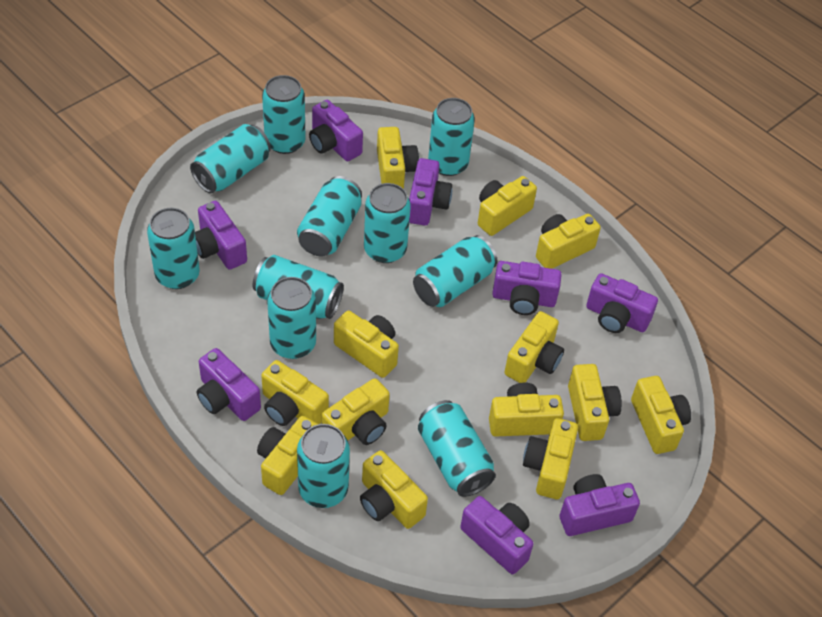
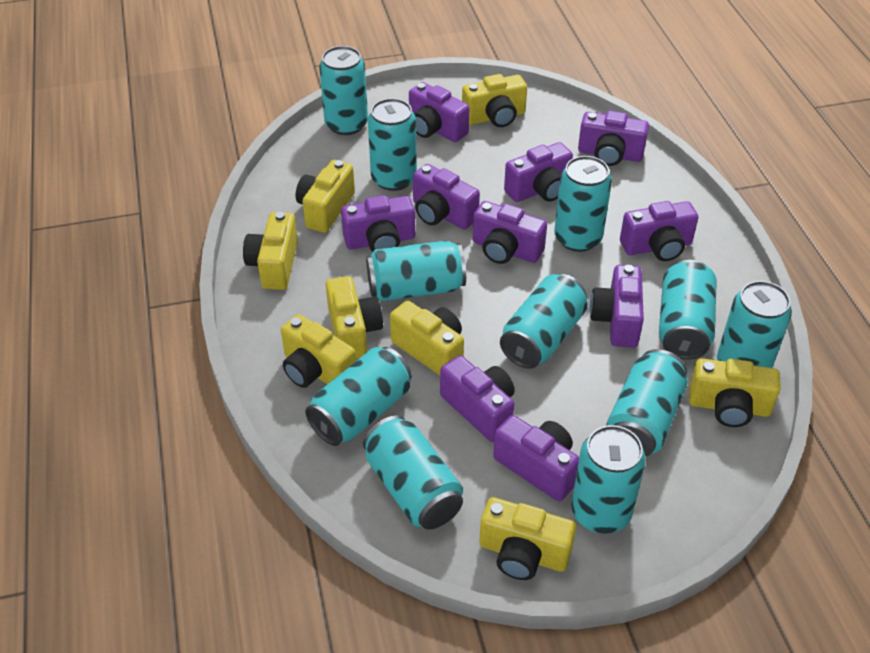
purple camera: [195,201,247,270] [197,348,261,421] [309,100,363,161] [409,158,452,226] [460,496,534,574] [492,261,562,315] [559,474,640,536] [586,273,658,333] = 8 -> [341,195,415,252] [409,82,470,142] [413,164,480,230] [440,355,515,442] [473,201,547,264] [493,415,579,502] [504,142,573,202] [578,111,649,166] [590,265,644,348] [620,201,698,261] = 10
yellow camera: [257,416,318,495] [261,360,329,426] [322,378,390,445] [334,311,399,378] [360,450,428,529] [377,127,419,189] [478,176,537,236] [489,383,564,437] [504,311,564,383] [523,418,578,499] [536,214,601,269] [568,364,622,441] [631,376,691,454] = 13 -> [243,212,298,290] [281,314,356,388] [296,160,355,233] [326,276,383,359] [390,301,464,375] [462,74,527,127] [479,497,576,580] [689,358,781,427] = 8

